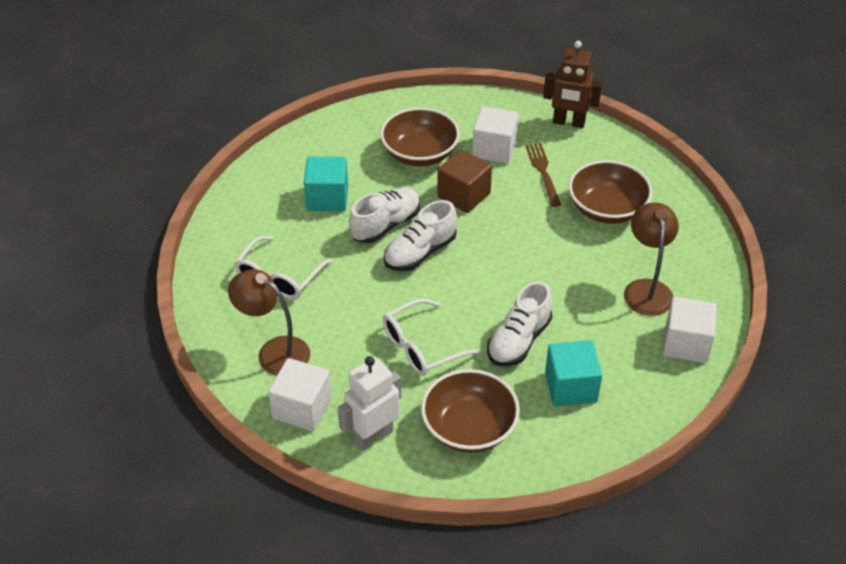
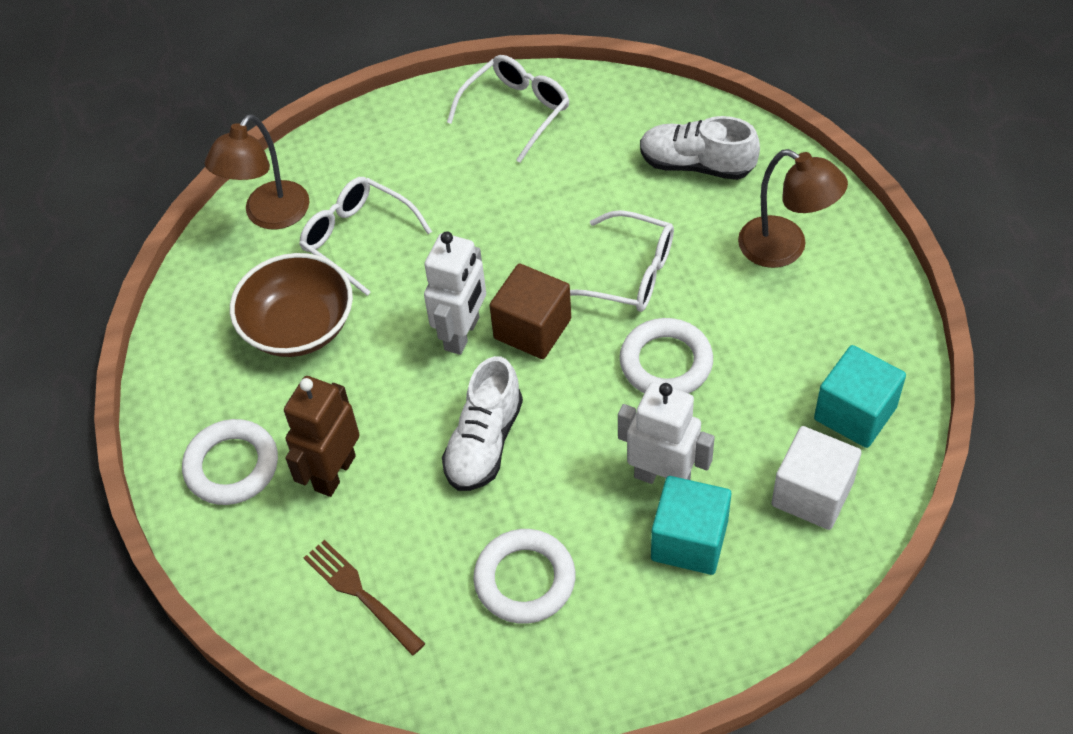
brown bowl: [380,107,460,167] [421,369,520,453] [569,160,653,224] = 3 -> [230,253,353,357] = 1
white cube: [268,358,332,431] [472,106,518,164] [663,297,717,363] = 3 -> [771,426,861,530] = 1
white glasses: [234,236,332,299] [383,298,481,376] = 2 -> [299,177,432,296] [447,55,569,163] [570,210,674,312] = 3
white ring: none = 0 -> [182,419,278,505] [473,529,575,624] [620,318,713,394] = 3
white robot: [338,356,401,452] = 1 -> [424,231,486,355] [618,382,715,484] = 2
white shoe: [349,188,420,243] [384,200,457,271] [487,281,552,366] = 3 -> [442,356,523,491] [640,116,760,180] = 2

